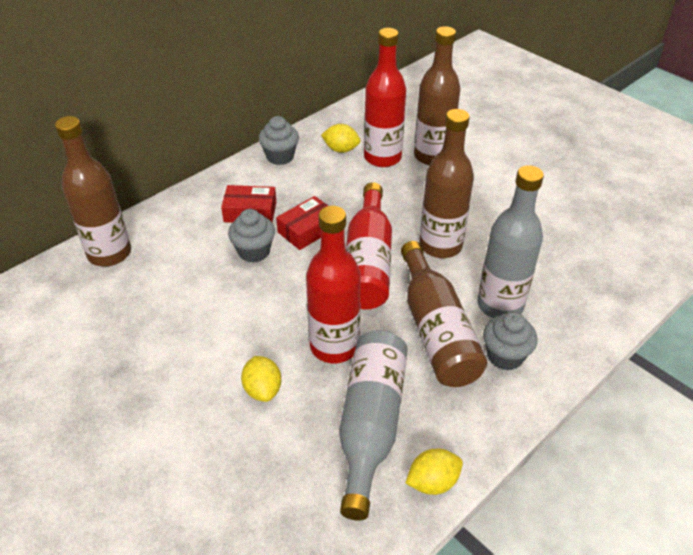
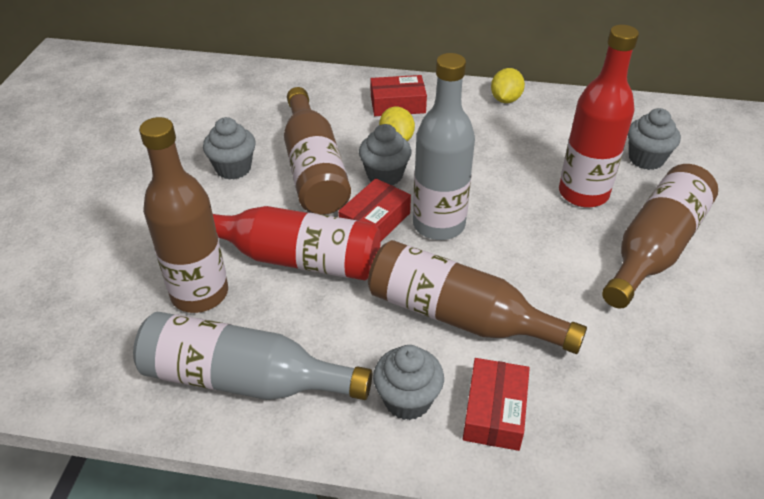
grey cupcake: [228,209,275,263] [259,116,299,165] [483,312,537,371] = 3 -> [203,117,256,180] [359,124,411,185] [373,345,444,420] [628,108,681,170] = 4
red bottle: [306,206,361,363] [346,182,392,310] [364,28,406,167] = 3 -> [213,206,381,280] [559,25,639,208] = 2
red box: [221,185,276,223] [276,196,328,250] = 2 -> [338,178,411,241] [370,75,427,116] [463,358,530,451] = 3
yellow lemon: [241,356,281,402] [321,124,361,153] [405,449,463,495] = 3 -> [379,107,415,141] [491,68,525,103] = 2

